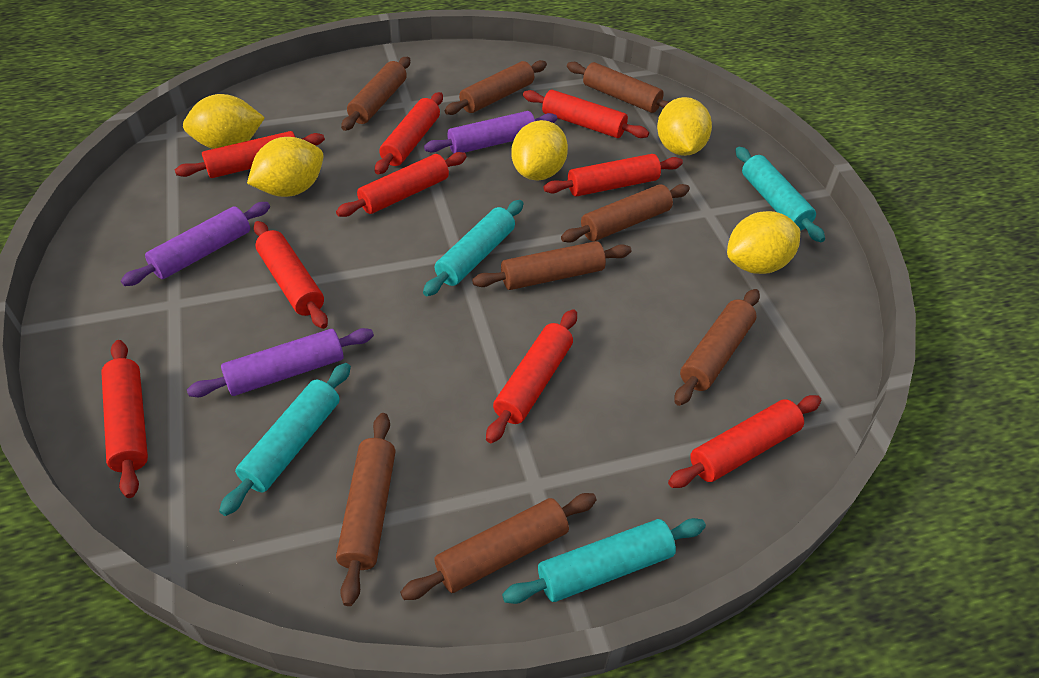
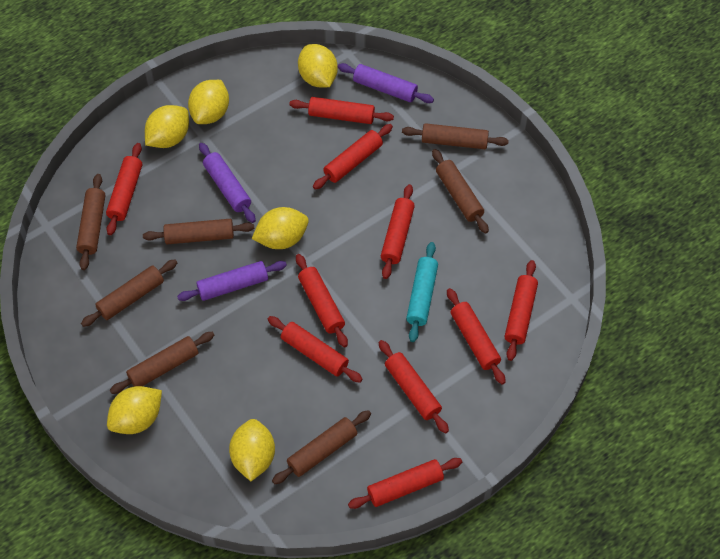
brown rolling pin: [336,413,396,606] [341,57,410,131] [400,493,597,600] [445,60,547,115] [472,241,631,290] [561,184,690,243] [567,62,671,113] [674,289,760,406] = 8 -> [76,174,106,270] [81,260,178,327] [110,332,214,394] [143,219,254,244] [272,410,371,484] [402,123,509,149] [432,149,489,234] = 7
red rolling pin: [101,340,148,498] [175,131,325,178] [254,221,328,329] [336,152,467,217] [375,92,443,175] [486,309,577,443] [523,90,649,138] [543,154,683,196] [668,395,822,488] = 9 -> [106,143,142,235] [268,316,363,383] [289,97,394,124] [296,254,348,347] [313,124,393,189] [348,458,462,509] [379,340,449,434] [381,184,415,279] [447,288,505,385] [505,260,538,361] = 10
turquoise rolling pin: [219,363,351,516] [423,200,523,296] [502,518,706,604] [736,147,825,242] = 4 -> [406,242,438,342] = 1
yellow lemon: [183,94,265,149] [247,137,324,197] [511,120,568,180] [657,97,712,156] [727,211,800,274] = 5 -> [107,386,162,434] [145,105,189,148] [188,80,229,124] [229,419,275,481] [252,207,309,249] [298,44,338,87] = 6

